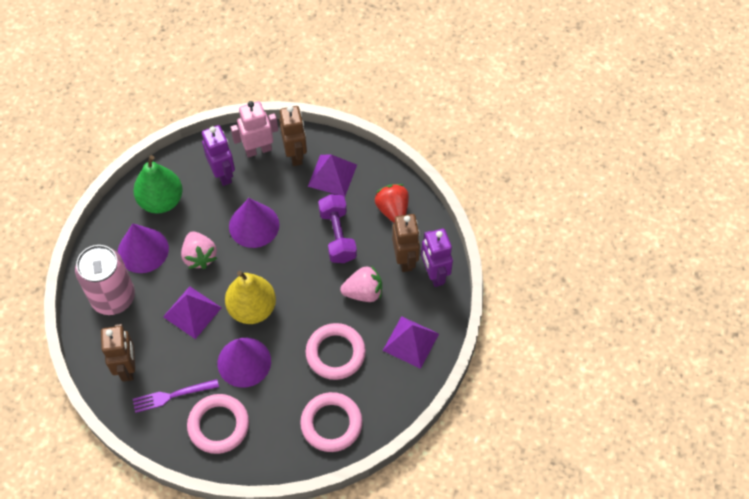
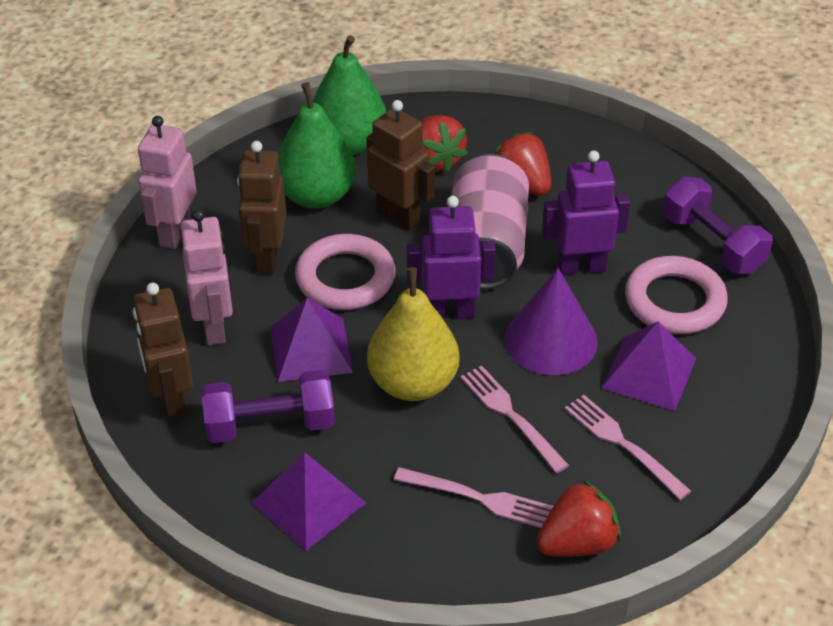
green pear: [133,155,183,214] = 1 -> [278,82,356,209] [312,35,386,155] = 2
pink fork: none = 0 -> [394,467,553,528] [460,365,569,473] [565,395,691,500] = 3
pink ring: [187,394,249,454] [300,392,362,452] [305,323,366,380] = 3 -> [295,234,395,310] [625,256,728,334] = 2
pink robot: [230,101,278,158] = 1 -> [138,116,196,249] [181,209,233,345] = 2
pink strawberry: [181,231,217,269] [340,265,382,302] = 2 -> none = 0
purple cone: [118,223,169,273] [218,338,271,388] [229,198,279,248] = 3 -> [505,268,598,375] = 1
purple dumbbell: [318,194,357,263] = 1 -> [201,370,335,443] [663,177,773,274] = 2
purple fork: [133,379,219,413] = 1 -> none = 0
red strawberry: [375,184,409,223] = 1 -> [420,115,468,173] [494,132,551,195] [536,480,621,557] = 3

